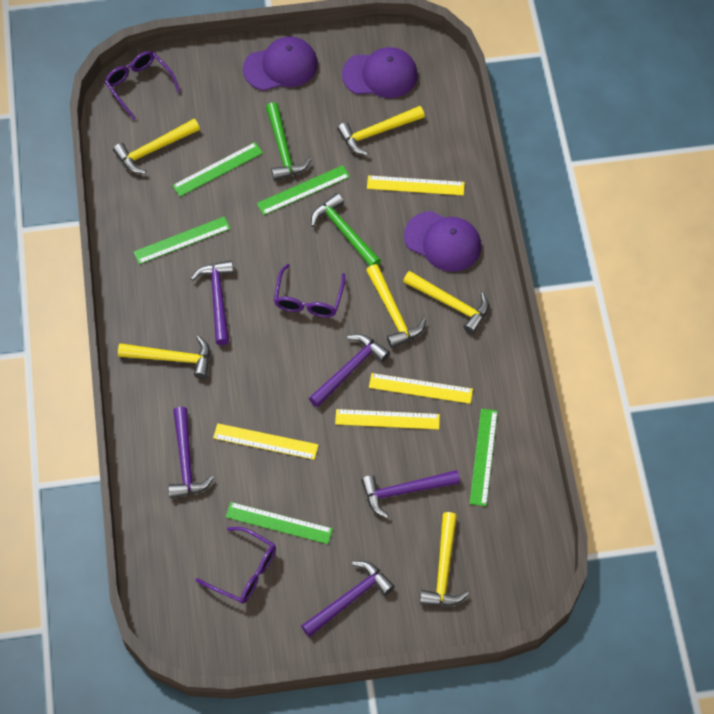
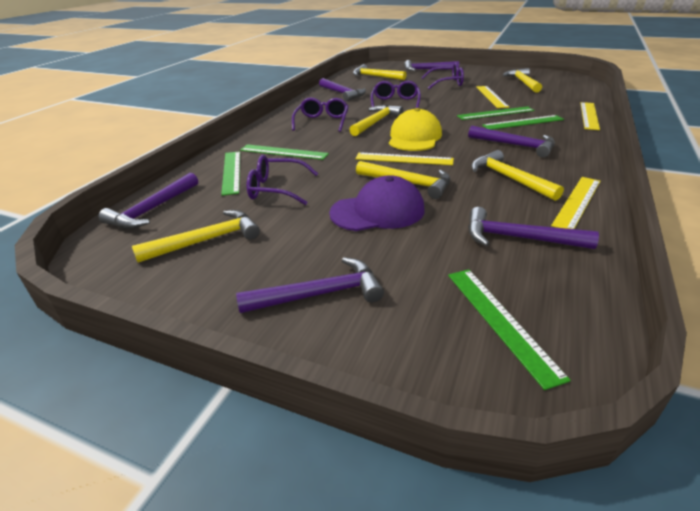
green hammer: [266,102,312,181] [311,193,381,266] = 2 -> none = 0
purple cap: [243,37,318,91] [342,47,418,98] [404,211,481,272] = 3 -> [329,175,424,231] = 1
purple glasses: [105,51,181,120] [195,527,276,604] [274,264,345,317] = 3 -> [247,155,318,205] [292,98,349,132] [371,81,421,108] [421,62,464,89] = 4
purple hammer: [168,407,214,498] [191,260,234,345] [301,561,395,637] [309,334,390,407] [361,470,460,518] = 5 -> [99,173,198,229] [236,257,384,313] [319,78,366,101] [404,60,459,71] [468,126,555,158] [468,207,599,249] = 6
yellow cap: none = 0 -> [389,108,442,151] = 1

